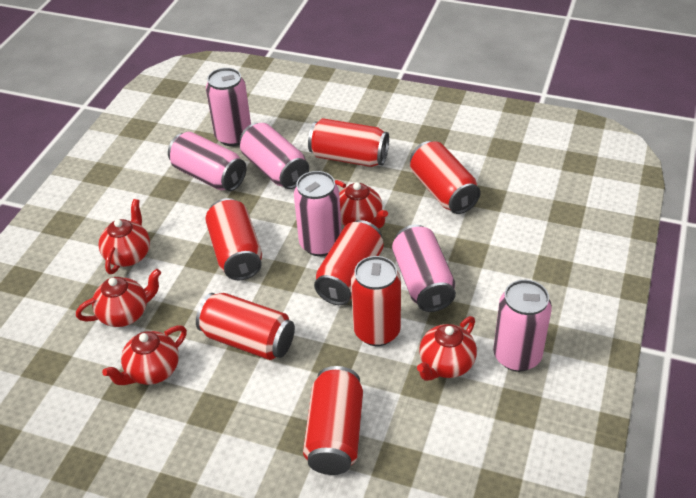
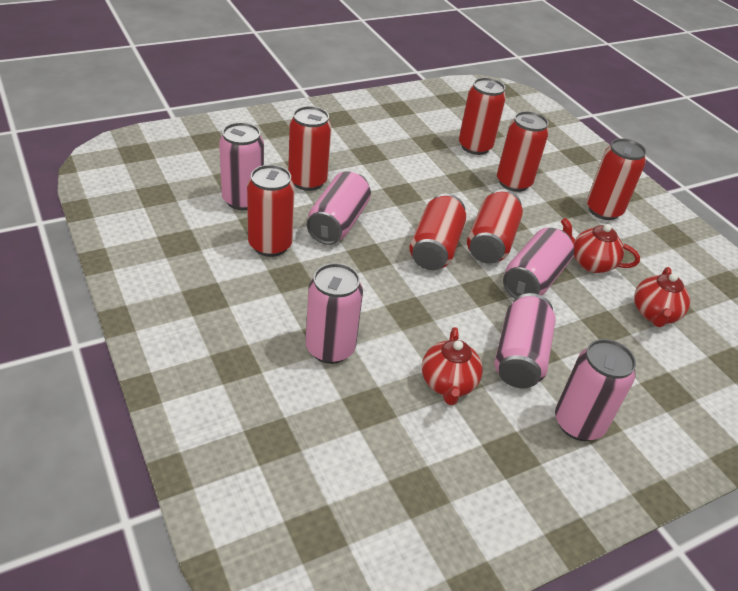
red teapot: [76,269,161,327] [98,199,150,274] [102,325,187,385] [335,180,388,229] [417,316,477,381] = 5 -> [422,327,483,405] [561,218,640,273] [634,267,690,327] = 3

